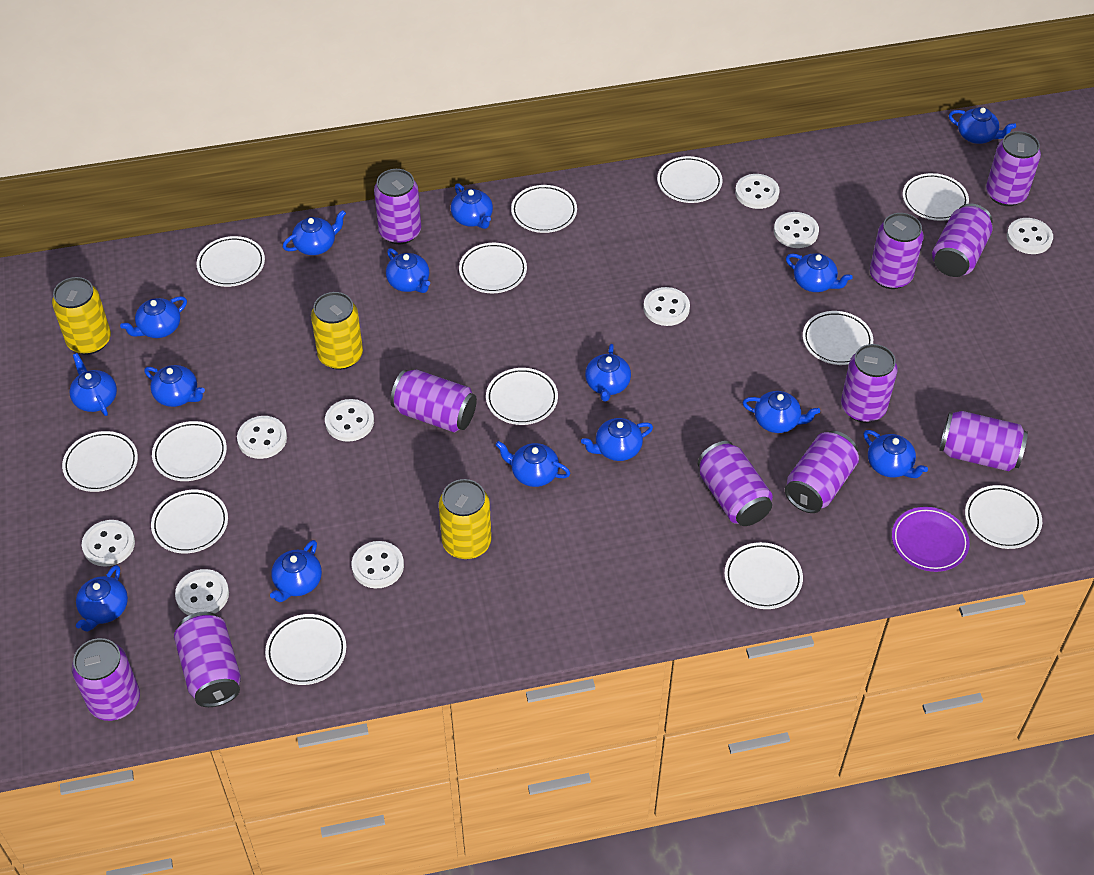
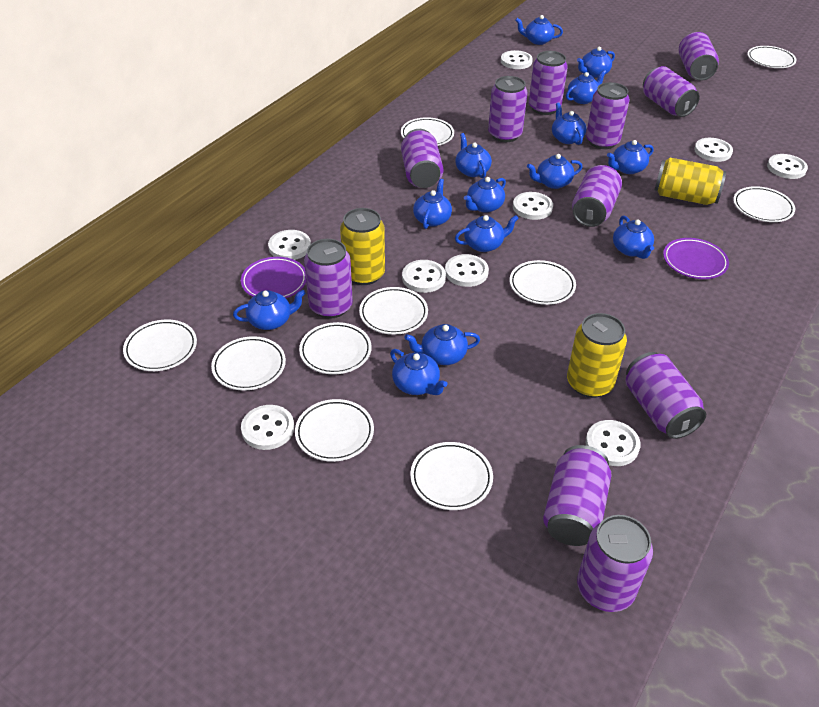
blue teapot: [70,353,117,416] [76,565,128,632] [120,296,187,338] [144,365,205,407] [270,540,322,602] [283,210,346,255] [386,248,430,293] [451,183,493,229] [495,441,570,487] [581,418,653,461] [585,344,631,402] [742,391,820,433] [786,253,853,292] [864,430,928,478] [949,107,1016,144] = 15 -> [233,290,305,330] [390,349,448,395] [404,324,480,365] [413,179,452,229] [455,133,492,178] [455,215,519,252] [464,177,506,213] [515,15,563,45] [527,154,582,189] [552,103,586,145] [566,70,606,104] [577,47,615,78] [607,140,654,174] [613,216,654,259] = 14
purple plate: [892,507,970,572] = 1 -> [241,257,306,298] [663,238,729,279] = 2
white plate: [62,431,138,492] [151,490,228,553] [152,421,227,481] [197,236,265,287] [265,614,346,685] [459,243,527,293] [486,368,558,425] [511,185,577,233] [657,156,722,203] [724,542,803,609] [803,311,873,365] [903,173,969,221] [965,485,1042,549] = 13 -> [123,320,197,371] [211,336,286,391] [295,399,374,462] [299,322,372,374] [359,287,428,335] [401,117,454,146] [410,442,493,510] [510,260,576,305] [733,186,795,222] [747,46,796,68] = 10

